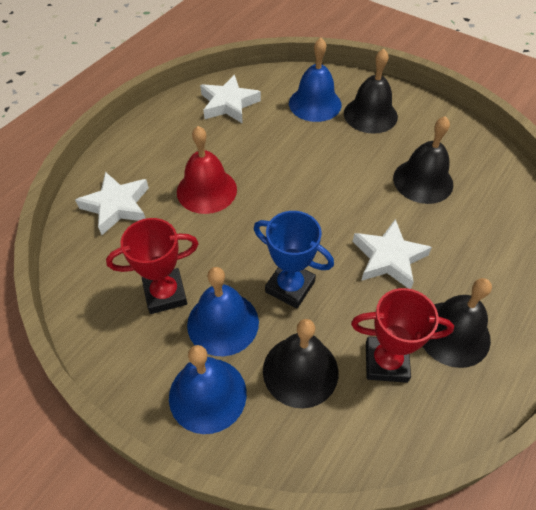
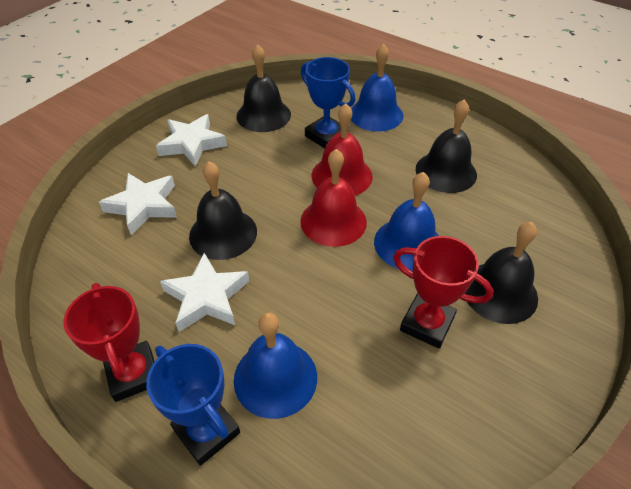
blue trophy: [254,211,334,308] = 1 -> [146,344,240,466] [301,57,355,148] = 2
red bell: [177,126,237,214] = 1 -> [300,149,367,247] [312,103,373,196] = 2

